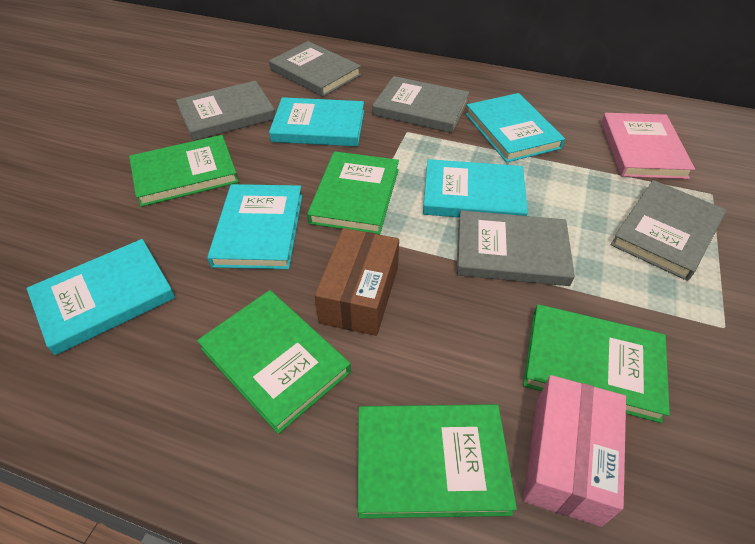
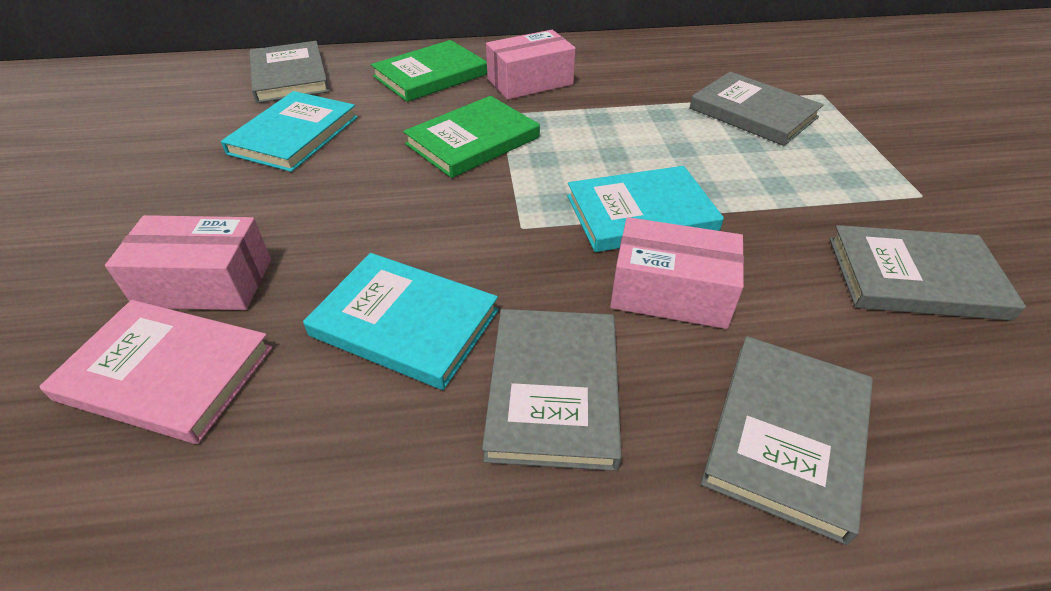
brown box: [314,228,399,336] = 1 -> none = 0
green book: [129,135,239,207] [197,290,351,434] [307,151,399,235] [358,404,517,518] [523,304,670,423] = 5 -> [371,40,487,102] [403,96,540,178] = 2
pink box: [523,375,626,527] = 1 -> [105,215,271,310] [486,30,576,100] [610,217,744,329] = 3
turquoise book: [27,239,175,355] [207,184,302,269] [269,97,364,146] [423,159,528,217] [465,93,565,163] = 5 -> [221,91,358,172] [303,253,498,390] [567,166,724,252] = 3

